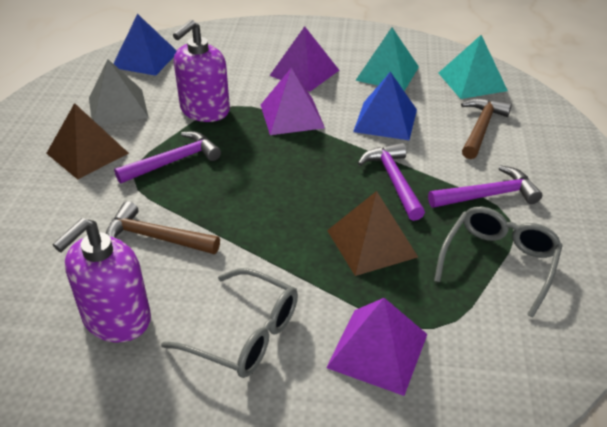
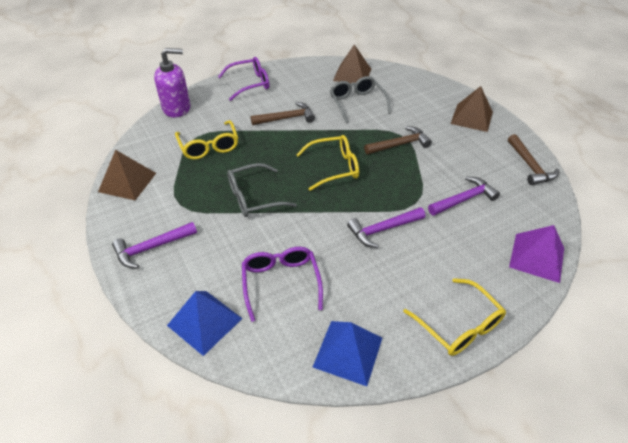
brown hammer: [106,201,220,254] [461,98,512,159] = 2 -> [251,102,315,125] [364,126,432,155] [508,134,559,185] = 3
brown pyramid: [46,103,129,179] [327,191,418,276] = 2 -> [98,150,156,200] [333,44,371,84] [451,86,493,132] = 3
grey pyramid: [89,60,149,126] = 1 -> none = 0
purple glasses: none = 0 -> [218,57,269,101] [242,247,323,322] = 2
purple pyramid: [261,67,325,135] [269,26,339,92] [326,298,427,396] = 3 -> [509,225,564,283] = 1
purple soap dispenser: [53,218,151,343] [173,20,230,122] = 2 -> [154,48,190,118] = 1
turquoise pyramid: [355,27,419,91] [439,35,508,99] = 2 -> none = 0
yellow glasses: none = 0 -> [175,120,238,160] [296,135,359,191] [403,278,506,356] = 3

